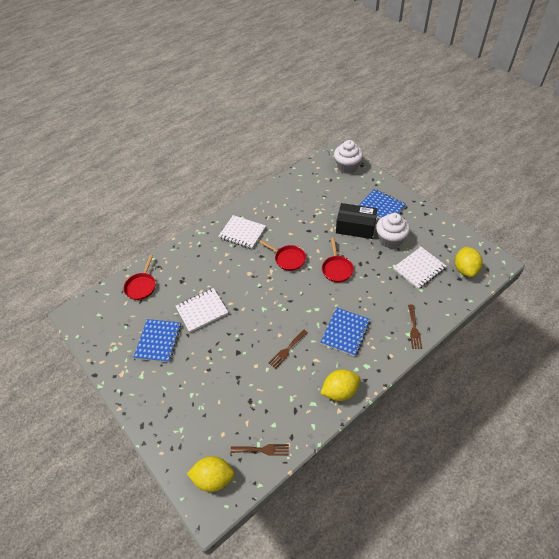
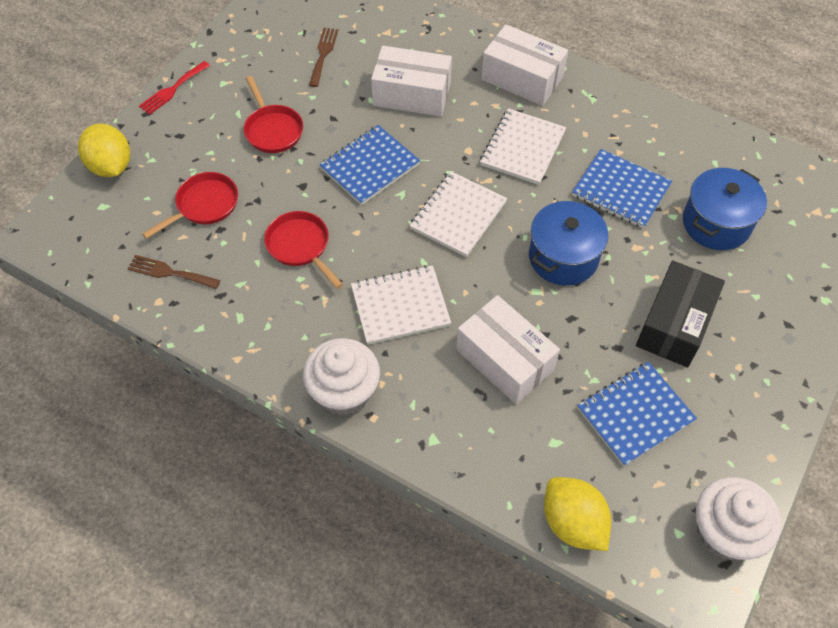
blue pot: none = 0 -> [529,201,608,286] [683,168,767,250] = 2
brown fork: [231,444,289,456] [269,329,308,369] [408,305,422,349] = 3 -> [128,255,220,289] [309,28,338,87] = 2
red fork: none = 0 -> [139,61,210,115] = 1
white box: none = 0 -> [371,46,452,117] [456,295,560,404] [481,24,568,106] = 3
yellow lemon: [187,456,235,492] [321,369,360,401] [455,247,483,277] = 3 -> [78,123,130,177] [544,477,611,551] = 2

